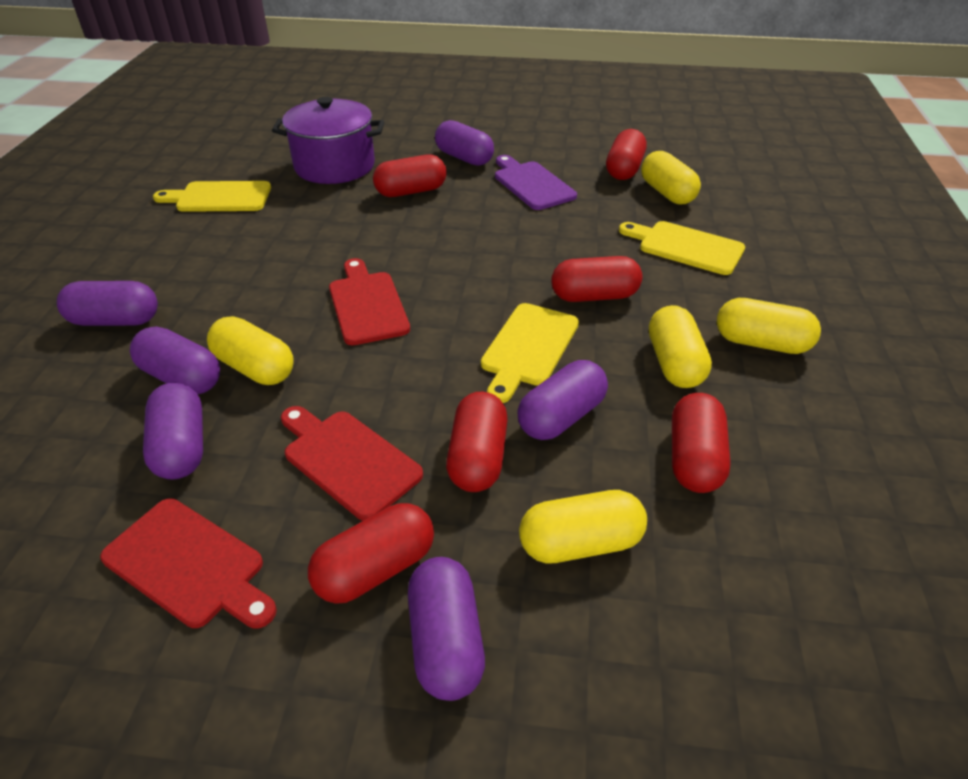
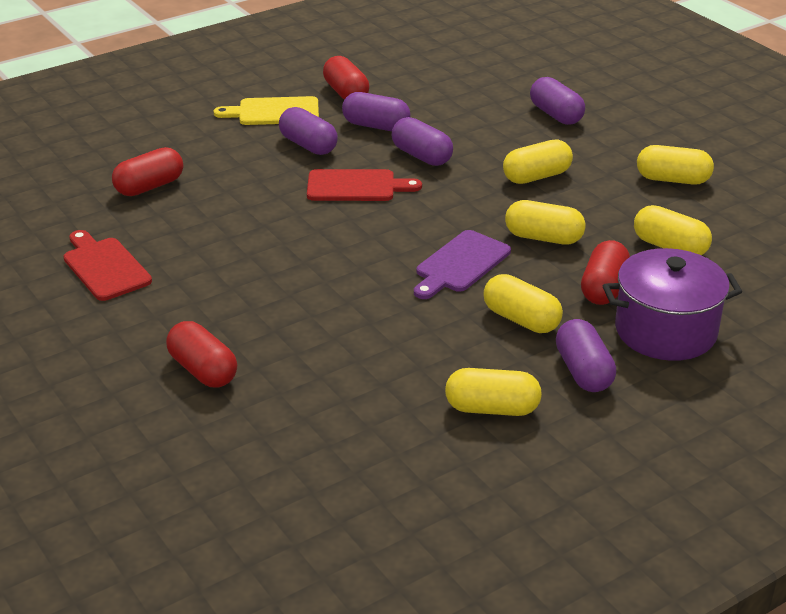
purple capsule: [57,281,158,326] [130,326,220,394] [143,383,203,480] [408,557,485,701] [435,120,494,166] [518,360,608,440] = 6 -> [279,107,338,155] [342,92,411,131] [392,117,453,166] [530,77,585,125] [556,319,616,392] = 5
red capsule: [308,503,434,604] [373,155,447,197] [446,392,508,492] [551,256,643,302] [606,129,646,180] [672,393,731,493] = 6 -> [112,147,183,196] [166,321,237,387] [323,56,369,100] [581,240,630,305] = 4
red cutting board: [100,498,277,629] [281,406,423,521] [329,258,410,345] = 3 -> [64,230,152,301] [307,169,422,201] = 2
yellow capsule: [207,316,294,385] [519,490,647,564] [641,151,701,204] [649,305,712,388] [717,298,821,354] = 5 -> [445,368,542,416] [483,274,563,333] [503,140,573,184] [505,200,586,245] [634,205,712,255] [637,145,714,185] = 6
yellow cutting board: [153,181,271,212] [481,303,579,403] [619,221,745,275] = 3 -> [214,96,319,125] = 1

